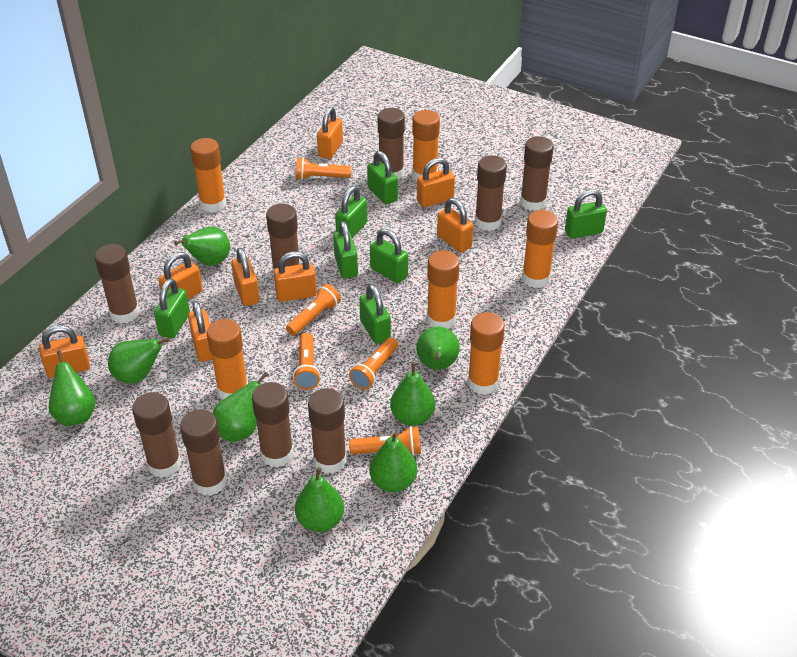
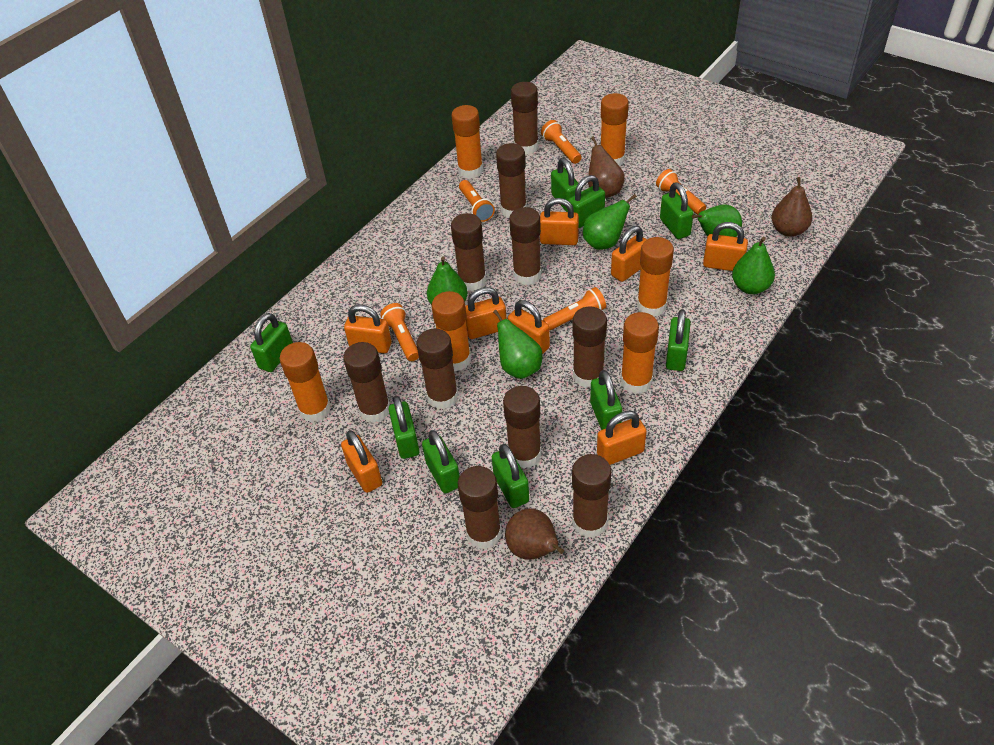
brown glue stick: [94,244,139,324] [132,392,181,478] [180,409,227,496] [252,382,294,467] [266,204,300,275] [308,388,346,474] [378,108,405,179] [475,155,507,231] [520,136,554,211] = 9 -> [343,342,390,423] [417,328,458,409] [451,213,487,291] [458,466,502,549] [496,143,527,218] [503,386,541,469] [509,207,541,285] [511,82,539,154] [572,307,607,388] [572,454,612,538] = 10
brown pear: none = 0 -> [505,508,564,560] [588,136,625,198] [772,177,812,237] = 3
green padlock: [154,278,190,338] [333,221,358,279] [335,186,367,238] [359,284,391,344] [367,151,398,205] [370,229,408,283] [565,189,607,239] = 7 -> [250,313,293,372] [388,396,420,459] [422,430,460,493] [492,444,529,508] [551,158,578,212] [568,175,605,228] [590,370,622,430] [660,182,694,239] [666,309,690,371] = 9
green pear: [49,350,95,426] [108,338,170,383] [174,227,230,266] [212,372,268,442] [295,467,344,532] [370,432,417,492] [390,363,435,426] [416,326,460,370] = 8 -> [427,257,468,305] [493,310,543,379] [583,194,637,250] [692,204,742,237] [732,237,775,294] = 5

